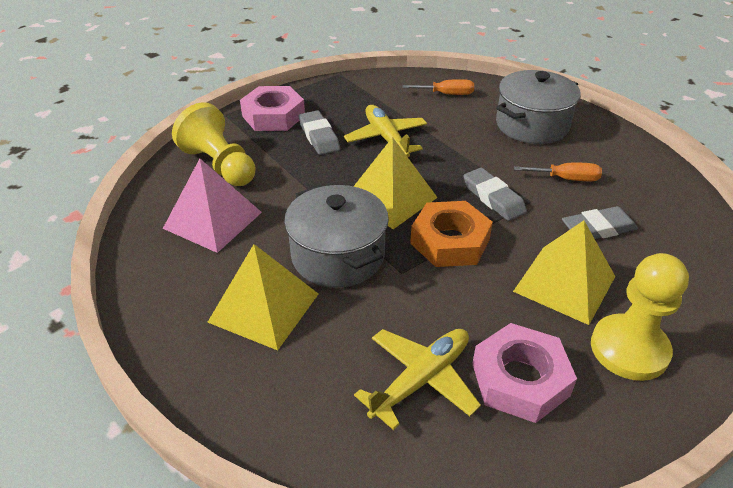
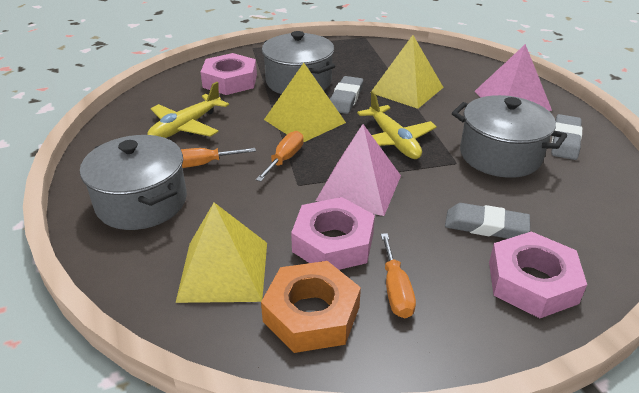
grey pot: [284,185,389,288] [496,70,581,144] = 2 -> [80,135,187,230] [262,31,335,94] [452,95,567,178] = 3
orange screwdriver: [402,79,474,95] [514,163,602,181] = 2 -> [181,148,256,168] [256,131,304,181] [381,233,416,318] = 3
pink nut: [240,86,305,131] [472,323,577,423] = 2 -> [201,53,257,95] [291,197,375,270] [489,231,587,318] = 3
pink pyramid: [163,159,262,253] = 1 -> [316,124,401,216] [474,44,552,111] = 2
yellow pawn: [172,102,255,186] [591,253,689,381] = 2 -> none = 0

